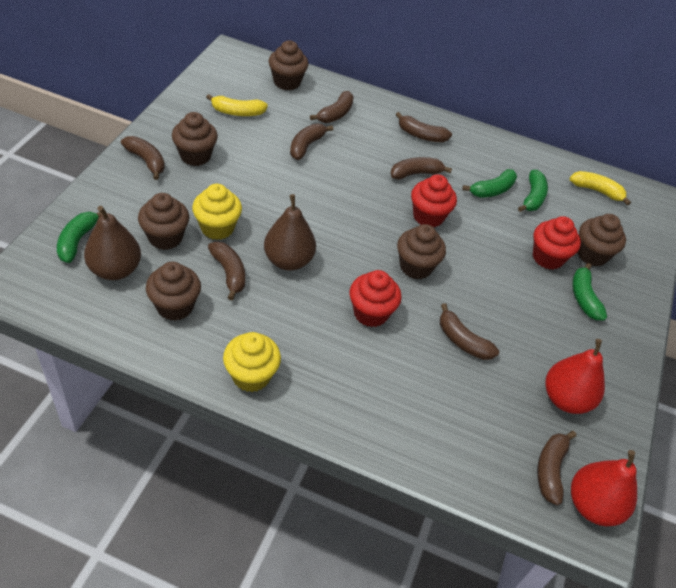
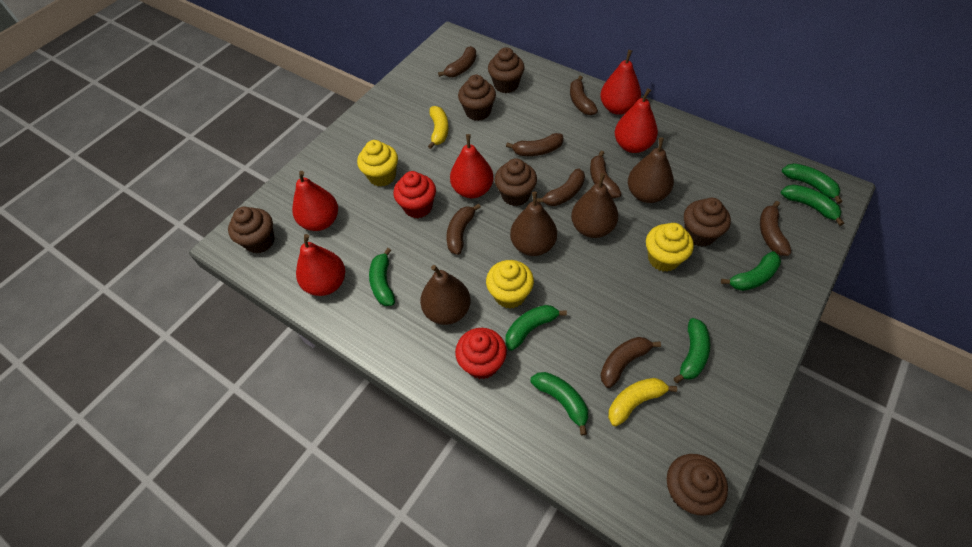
brown pear: [84,206,141,280] [264,194,316,271] = 2 -> [420,265,471,325] [510,192,557,256] [571,173,618,238] [628,137,674,203] = 4
green banana: [57,212,102,263] [462,169,517,198] [518,170,548,212] [572,263,607,320] = 4 -> [369,248,395,306] [505,305,567,351] [530,372,588,436] [673,318,710,383] [721,251,781,291] [781,184,844,226] [782,163,842,204] = 7
red cupcake: [350,270,402,327] [411,174,457,227] [533,216,581,270] = 3 -> [393,171,436,218] [455,328,507,379] = 2
red pear: [545,339,605,414] [571,450,637,526] = 2 -> [292,171,338,231] [296,234,345,296] [450,134,494,198] [600,50,641,115] [615,88,658,153] = 5
yellow cupcake: [192,184,242,240] [223,332,281,392] = 2 -> [357,140,398,186] [486,260,534,309] [646,223,694,272] = 3

